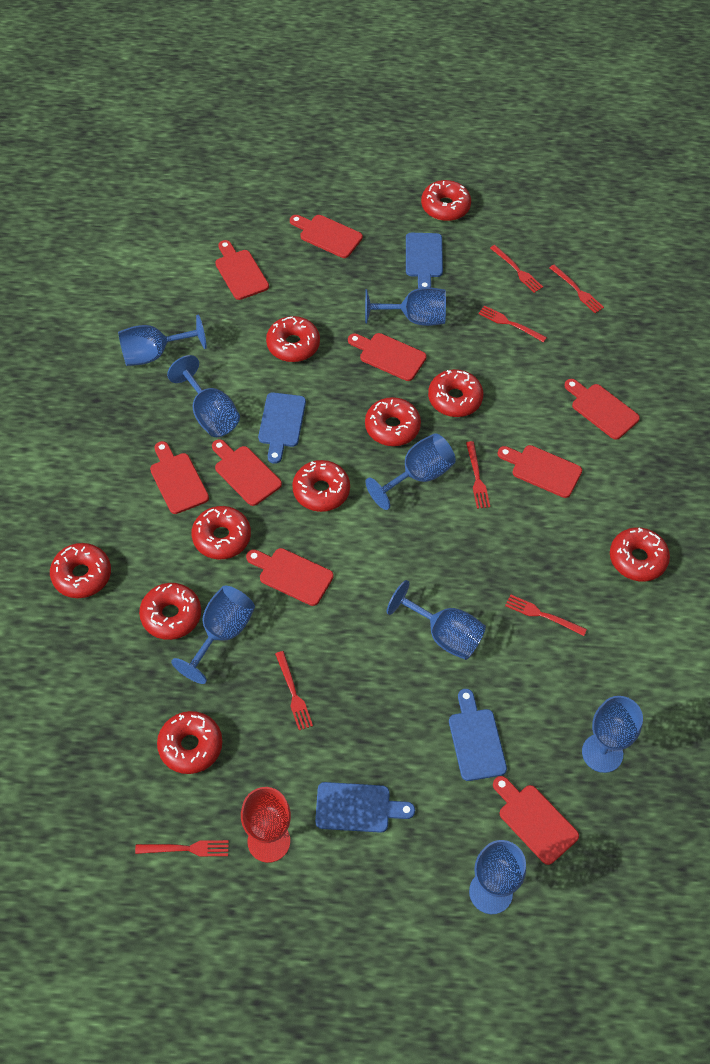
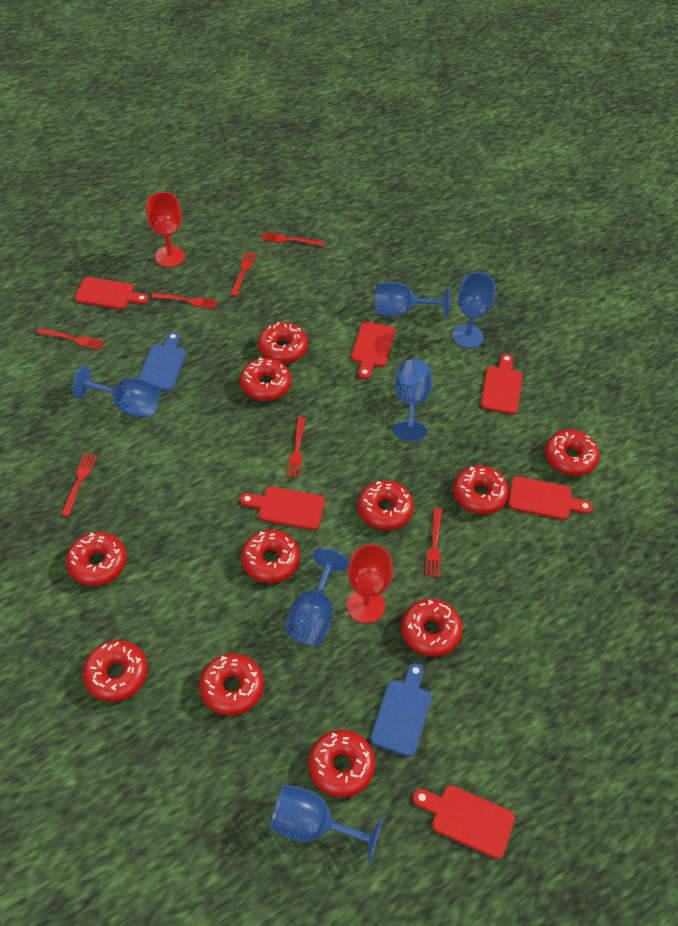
blue cutting board: [258,392,306,464] [315,782,415,833] [406,233,443,289] [449,689,507,781] = 4 -> [139,332,186,391] [370,663,431,757] = 2
blue goblet: [118,315,207,366] [167,355,240,437] [171,586,255,684] [365,287,446,326] [366,433,456,510] [387,580,486,660] [469,840,526,914] [582,696,643,773] = 8 -> [72,366,160,418] [270,784,383,864] [285,548,349,645] [375,282,450,318] [393,359,432,442] [452,272,495,348] = 6
red cutting board: [150,441,209,514] [212,439,282,506] [215,240,269,300] [246,548,334,606] [290,215,363,258] [348,333,427,381] [493,776,579,865] [497,445,582,498] [564,379,640,440] = 9 -> [75,277,149,309] [240,486,325,530] [351,321,395,379] [413,785,515,859] [481,354,523,414] [508,476,592,520] = 6
red donut: [50,543,111,598] [139,583,201,640] [157,711,223,774] [191,506,251,559] [266,316,320,362] [292,460,350,512] [365,397,421,446] [421,180,471,221] [428,369,483,417] [610,527,670,582] = 10 -> [66,532,127,586] [83,640,148,702] [200,653,264,716] [240,358,291,401] [241,529,300,583] [258,322,308,363] [309,730,375,797] [358,480,414,530] [401,599,462,657] [453,465,509,515] [545,430,600,476] = 11
red goblet: [241,787,291,863] = 1 -> [146,192,185,267] [347,544,393,623] = 2

